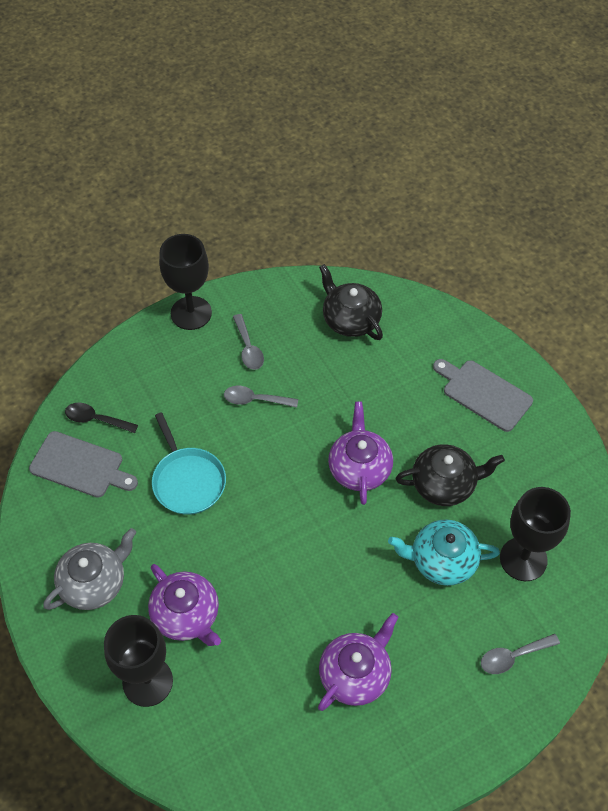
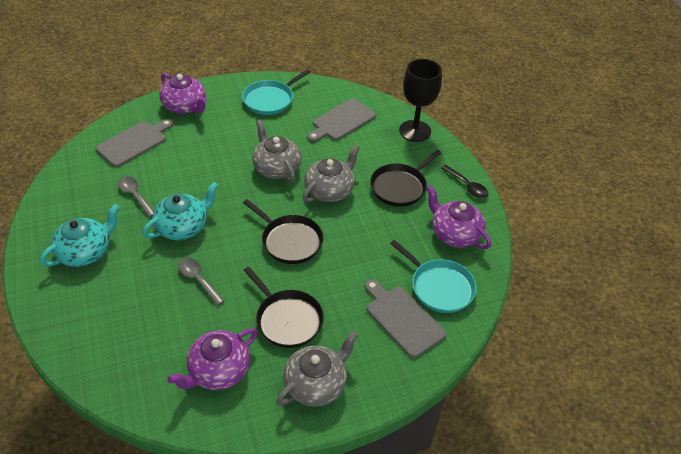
black goblet: [104,615,173,707] [159,234,212,330] [500,487,571,581] = 3 -> [399,59,442,142] = 1
black pan: none = 0 -> [243,199,323,264] [244,267,324,348] [370,150,441,207] = 3
black teapot: [319,264,383,340] [396,444,505,506] = 2 -> none = 0
grey cutting board: [29,431,138,497] [433,359,533,432] = 2 -> [96,119,173,167] [307,99,376,142] [365,279,446,358] = 3
grey spoon: [224,386,298,408] [233,314,264,370] [481,634,560,674] = 3 -> [118,176,154,217] [178,258,225,305] = 2
grey teapot: [43,528,136,610] = 1 -> [252,120,302,183] [276,331,358,407] [303,145,360,203] = 3
turquoise pan: [152,412,226,515] = 1 -> [242,69,311,115] [390,240,477,313] = 2
turquoise teapot: [388,519,500,586] = 1 -> [40,204,120,267] [143,182,219,240] = 2

